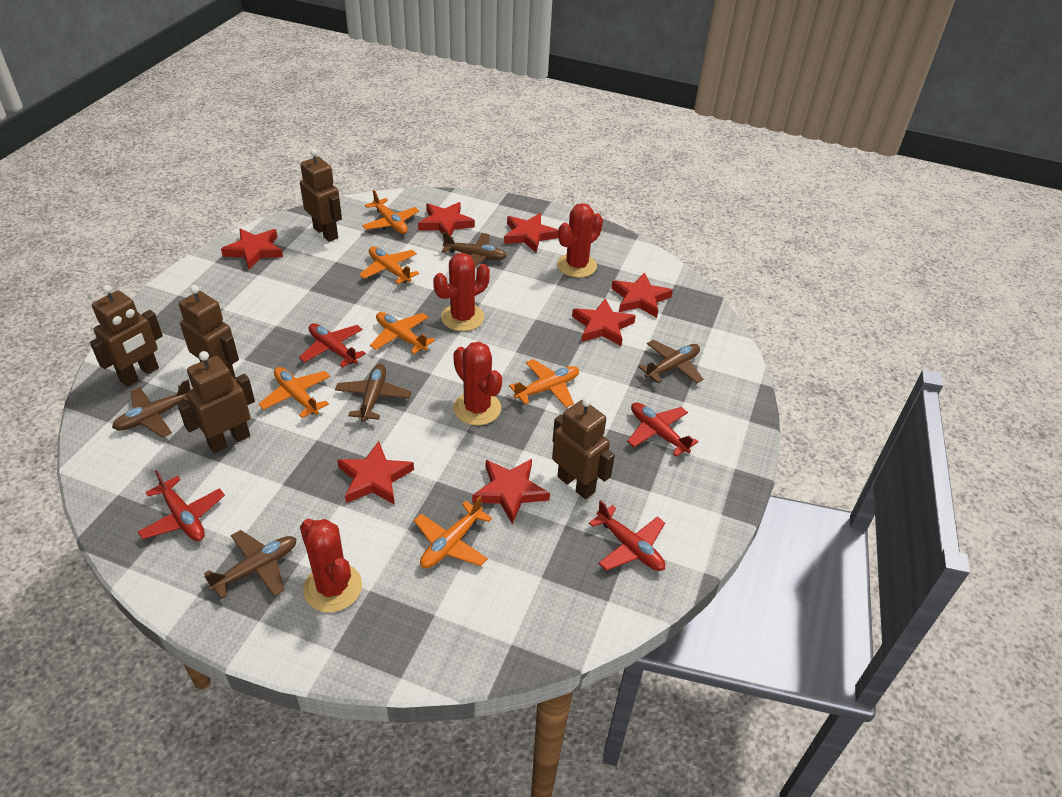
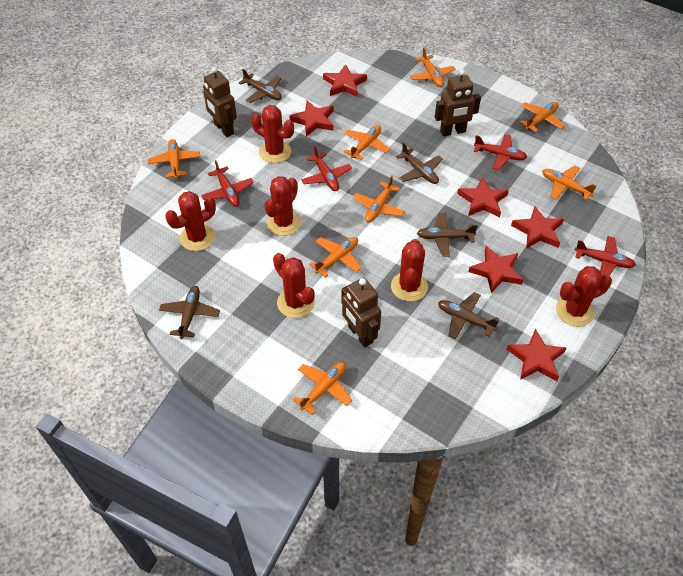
brown robot: [90,285,163,387] [177,351,255,453] [179,285,239,379] [300,149,342,242] [552,397,615,499] = 5 -> [203,67,237,137] [342,278,381,347] [435,69,481,137] = 3
orange plane: [259,367,330,418] [359,246,419,284] [362,190,419,234] [370,312,435,354] [414,496,492,568] [509,359,579,408] = 6 -> [148,139,200,179] [293,362,352,415] [309,237,362,277] [344,125,390,160] [353,176,405,223] [410,48,456,87] [519,102,565,132] [542,165,596,200] = 8
red cactus: [300,519,362,612] [433,253,490,331] [453,342,502,425] [557,203,603,278] = 4 -> [165,191,216,251] [251,105,294,163] [264,176,301,236] [273,253,315,318] [391,239,428,302] [556,266,612,327] = 6
red star: [221,229,283,270] [337,441,414,505] [418,202,475,237] [472,459,550,524] [504,213,558,252] [572,298,636,346] [611,272,673,318] = 7 -> [290,101,334,137] [323,64,367,97] [457,177,509,217] [469,246,523,294] [506,329,566,381] [511,206,564,249] = 6

